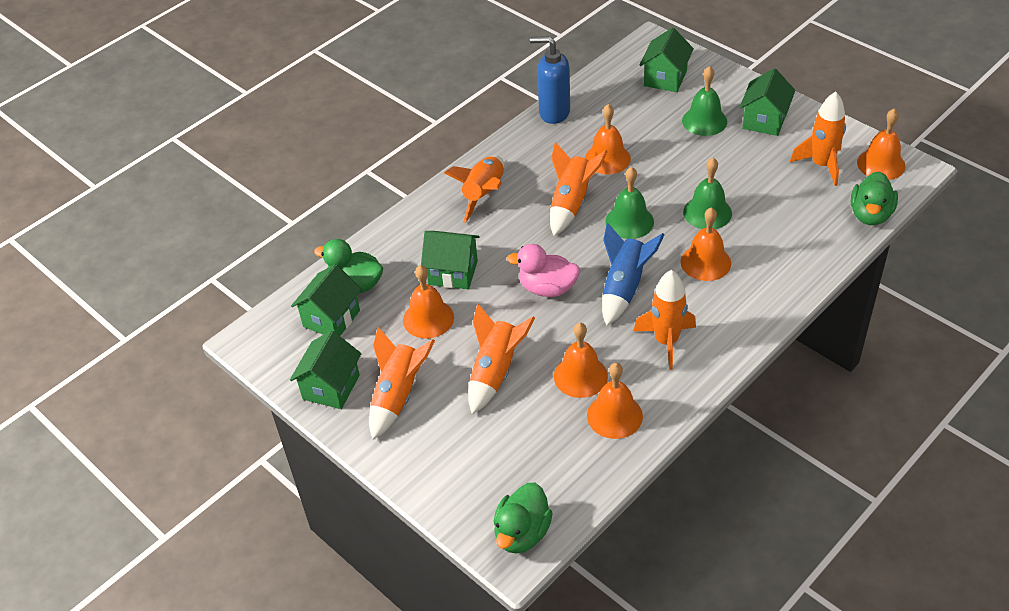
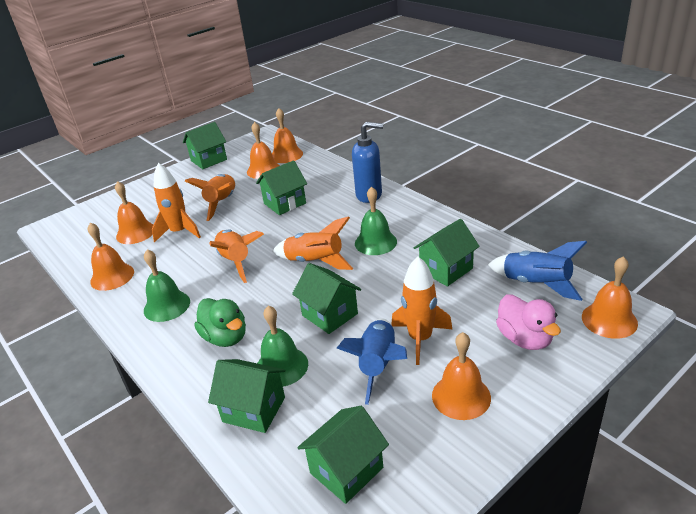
blue rocket: [602,223,665,326] = 1 -> [337,318,407,405] [488,241,587,301] = 2
green duck: [314,239,383,293] [493,483,553,554] [851,171,898,225] = 3 -> [194,298,246,347] = 1
green house: [290,331,362,409] [291,264,362,336] [421,231,480,289] [640,27,694,92] [739,68,795,136] = 5 -> [183,122,227,169] [208,359,285,433] [256,160,307,215] [292,263,361,334] [297,406,389,504] [414,219,480,287] = 6
orange rocket: [369,327,435,440] [444,156,504,223] [468,304,535,414] [550,142,608,236] [634,270,696,370] [790,92,846,186] = 6 -> [152,163,201,242] [185,174,235,221] [209,229,264,283] [272,216,353,270] [391,256,452,365] = 5

